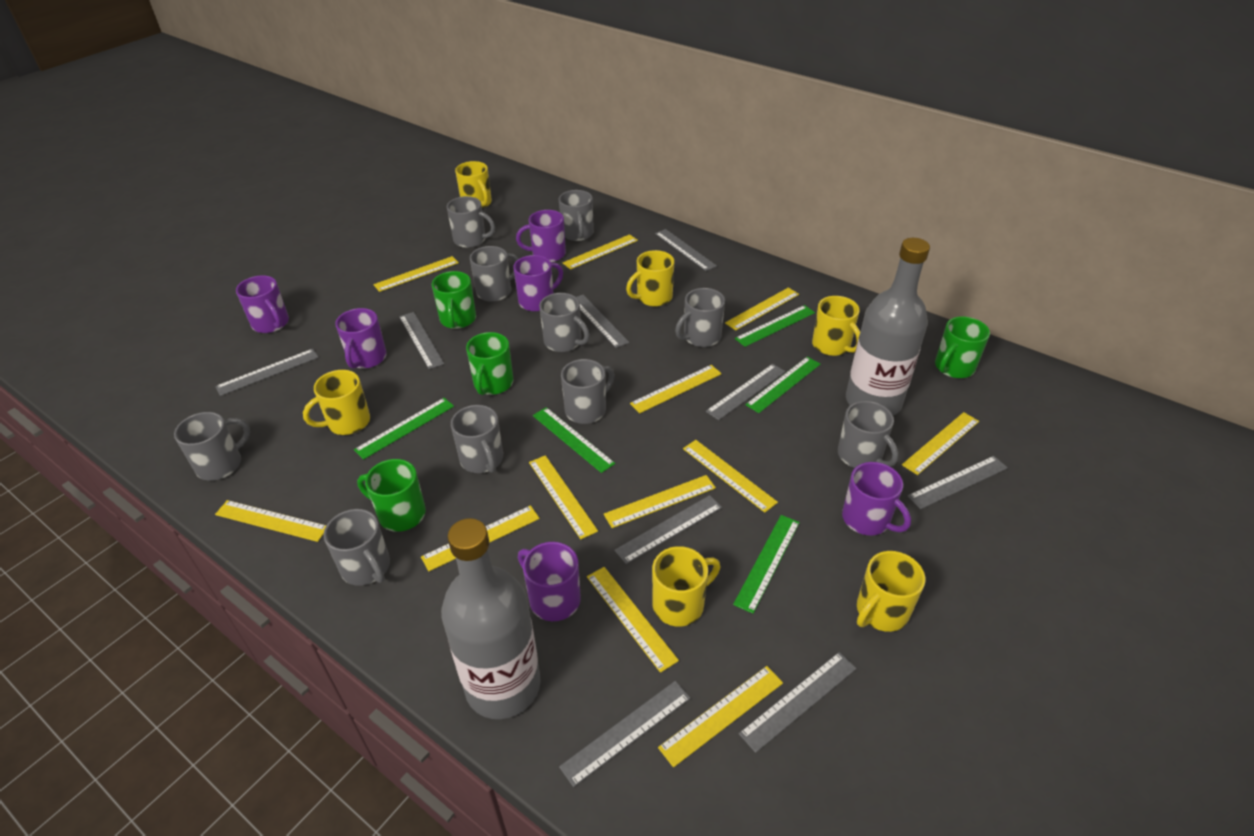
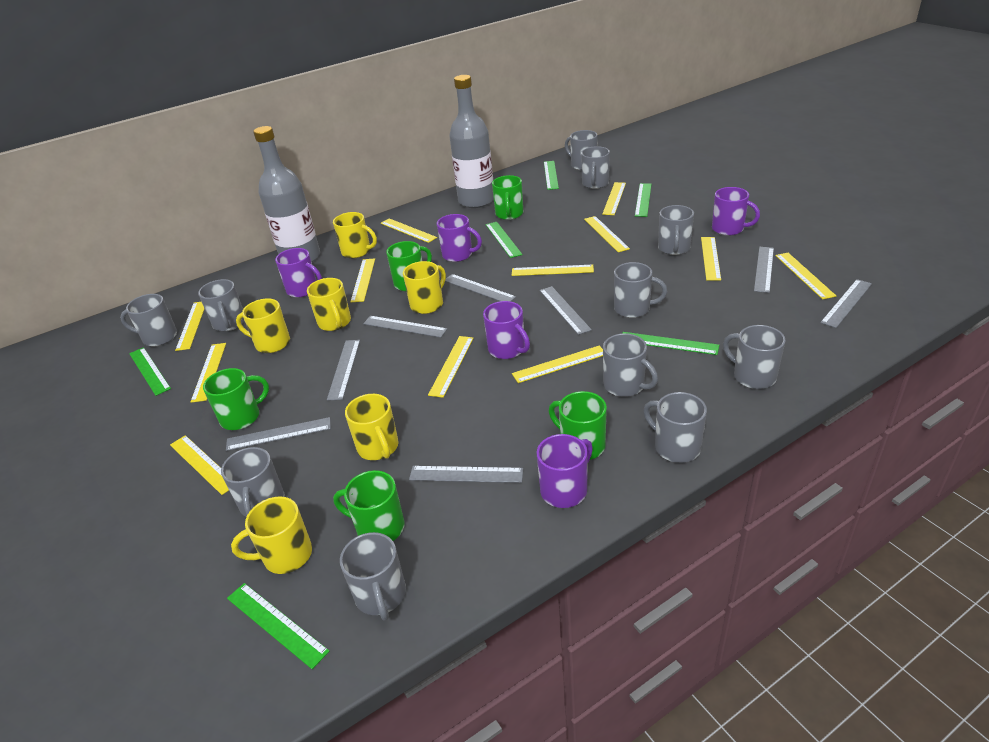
green mug: [357,459,426,532] [432,271,476,329] [466,332,513,395] [935,316,990,378] = 4 -> [203,368,269,430] [333,470,405,541] [386,241,432,291] [492,175,523,220] [549,391,607,460] = 5
green ruler: [354,398,454,460] [533,407,615,473] [733,515,800,614] [735,305,815,347] [745,357,821,413] = 5 -> [129,347,171,396] [227,583,330,669] [486,222,523,258] [544,161,559,190] [622,332,719,355] [635,183,651,217] = 6
grey mug: [174,412,250,480] [324,509,390,586] [447,196,495,248] [451,405,503,473] [470,246,519,302] [539,293,590,352] [559,190,594,241] [561,359,615,424] [675,288,725,347] [838,401,899,468] = 10 -> [120,294,177,346] [198,279,244,331] [221,447,285,517] [340,532,406,621] [565,130,598,170] [581,146,610,189] [603,333,658,397] [614,262,667,318] [643,392,707,463] [658,205,694,255] [723,325,786,389] = 11
grey ruler: [215,349,319,396] [399,312,444,369] [559,681,690,787] [576,295,629,348] [614,495,722,564] [655,229,717,271] [706,364,786,420] [739,652,856,753] [908,456,1008,509] = 9 -> [226,417,331,451] [327,340,360,401] [363,316,447,338] [409,466,523,483] [445,274,516,301] [539,286,592,335] [754,247,774,293] [820,279,872,328] = 8
purple mug: [236,275,289,333] [335,308,387,369] [513,255,563,312] [516,210,566,262] [518,542,581,621] [842,462,911,535] = 6 -> [275,248,322,298] [437,214,482,262] [483,301,530,359] [537,434,593,508] [712,187,760,236] = 5

